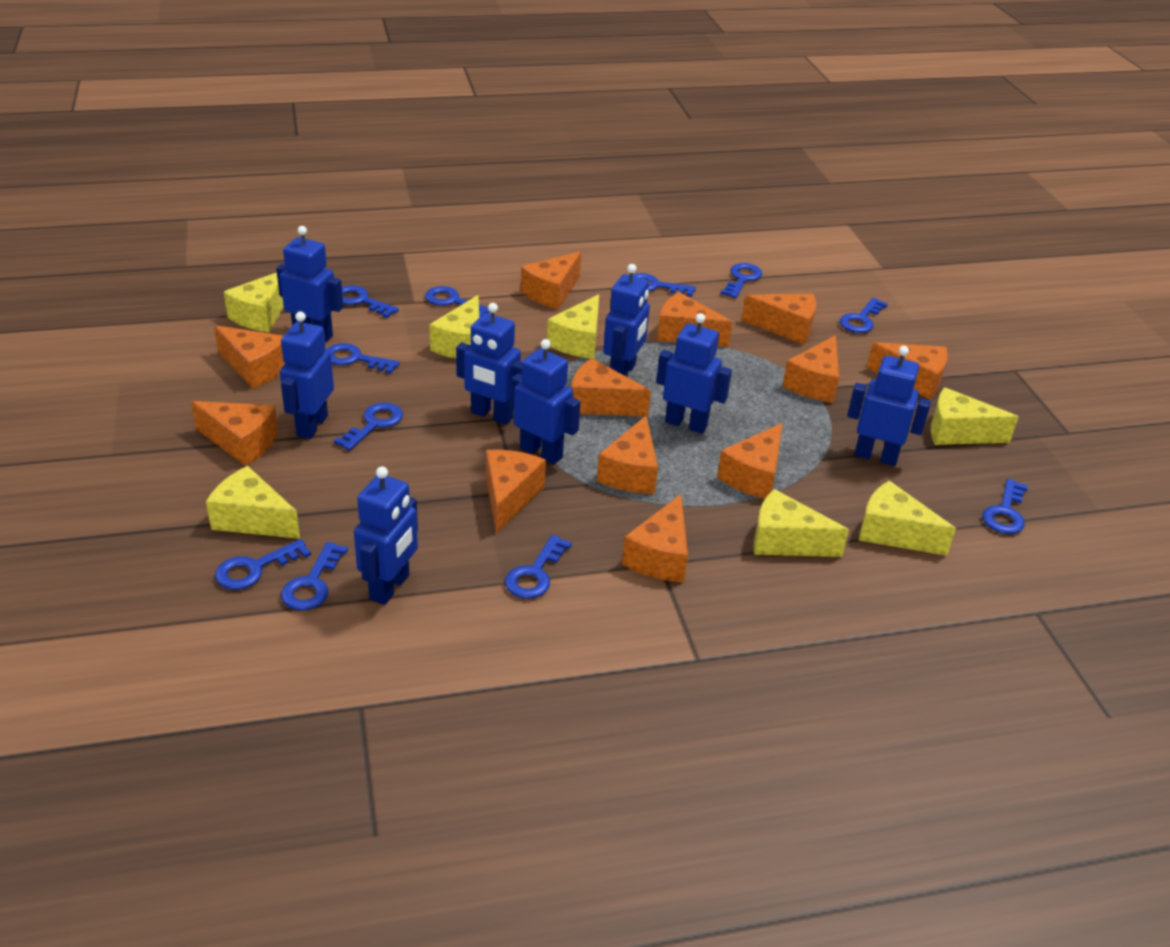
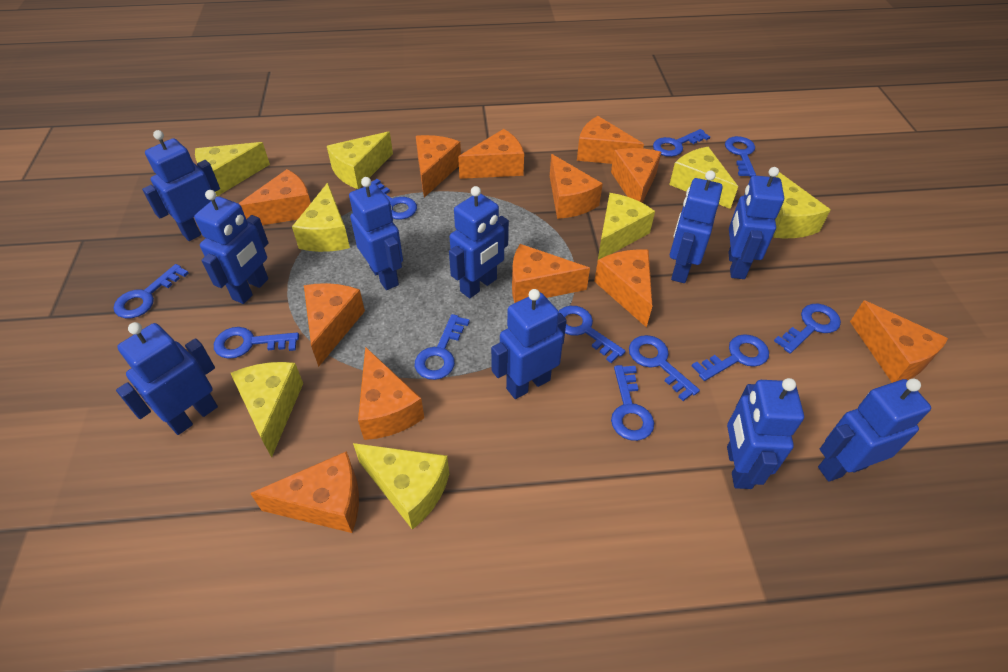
blue robot: [276,226,343,342] [280,311,334,439] [354,466,418,605] [456,303,522,424] [511,339,580,464] [603,264,650,377] [656,313,732,434] [847,346,931,466] = 8 -> [116,322,218,435] [142,130,220,241] [194,190,269,304] [349,177,403,290] [449,186,509,298] [491,289,567,399] [670,170,723,283] [727,378,804,489] [728,167,784,279] [818,379,931,482] = 10
yellow cheese: [206,466,300,539] [224,272,284,332] [429,295,479,358] [547,294,599,359] [753,489,849,557] [859,481,956,556] [931,387,1019,445] = 7 -> [195,142,270,196] [231,362,303,457] [292,183,350,252] [327,132,393,189] [353,443,449,530] [597,193,655,262] [669,147,738,209] [773,172,831,238] = 8

